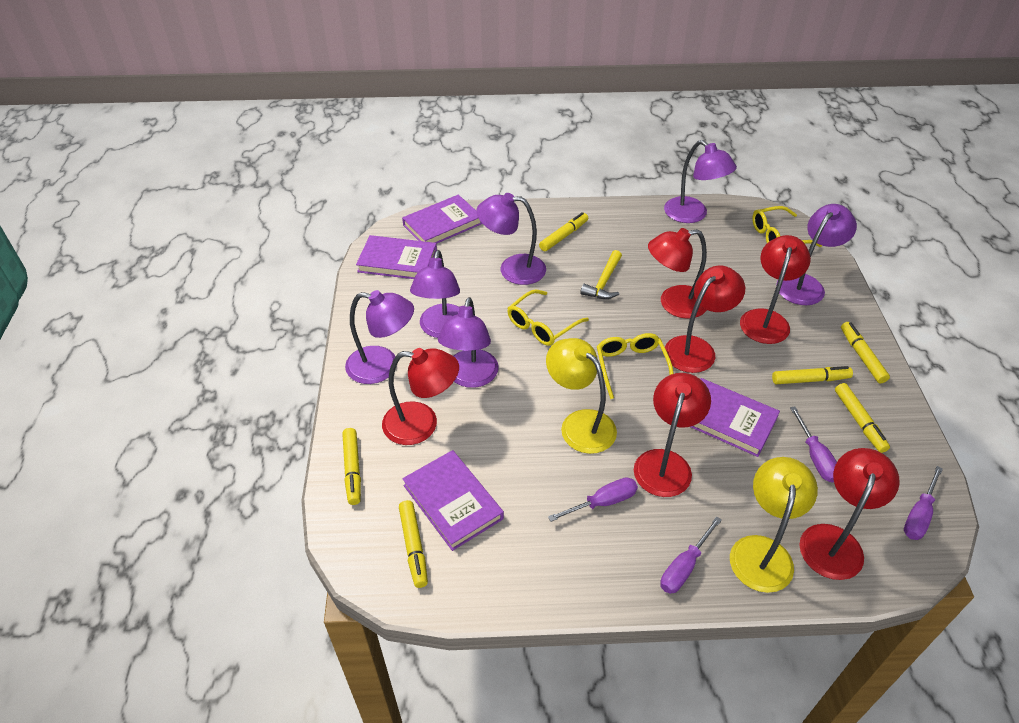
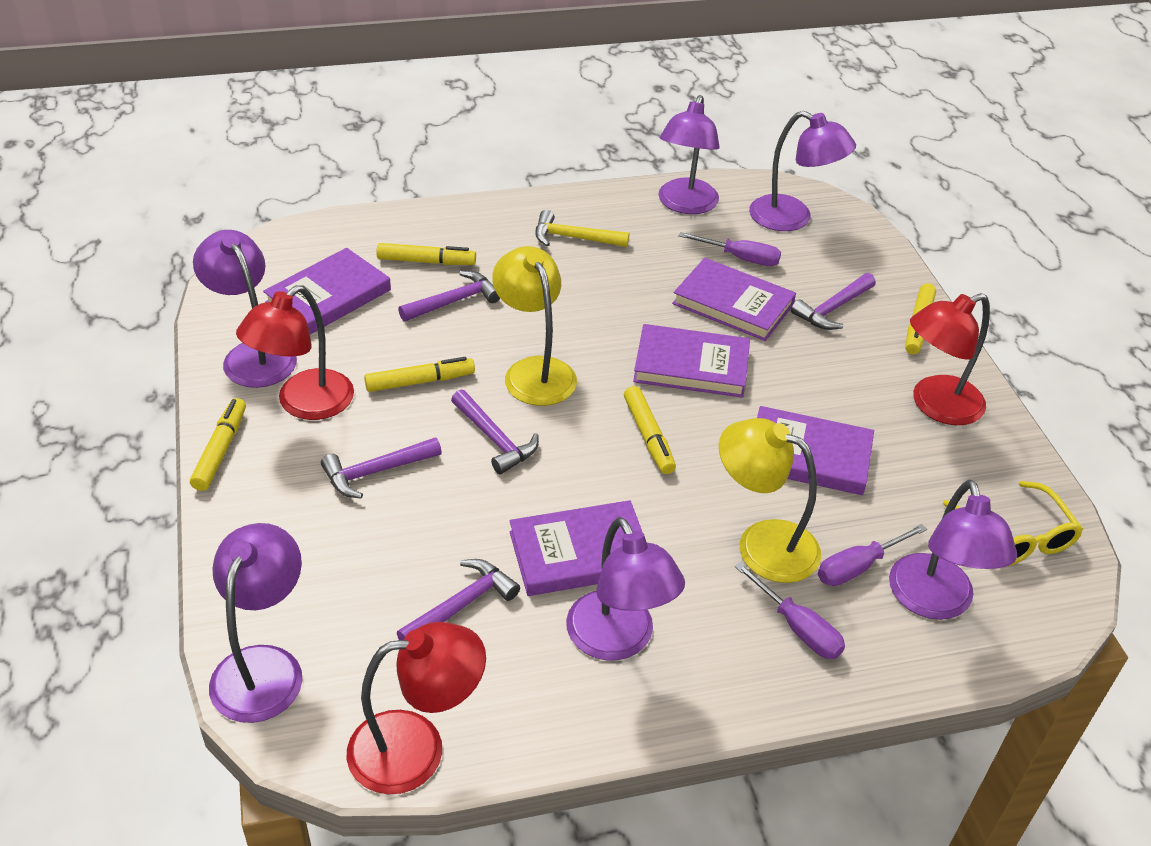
purple book: [356,235,437,279] [402,195,482,244] [402,450,504,551] [690,378,780,457] = 4 -> [263,248,391,334] [510,500,642,596] [633,324,750,398] [672,258,796,341] [757,406,874,495] = 5
purple hammer: none = 0 -> [321,437,442,499] [397,559,520,640] [398,271,500,321] [451,390,539,474] [791,273,876,330] = 5
purple screwdriver: [548,477,638,522] [660,516,722,594] [790,406,837,482] [904,466,943,540] = 4 -> [678,232,781,266] [735,562,845,659] [818,524,927,586] = 3
red lamp: [382,348,459,445] [634,373,711,497] [648,228,707,319] [665,266,745,373] [740,235,811,344] [799,448,900,580] = 6 -> [236,285,354,420] [347,622,486,795] [910,293,990,425] = 3
yellow glasses: [507,289,589,346] [597,333,674,399] [752,206,822,247] = 3 -> [943,481,1083,566] = 1
yellow marker: [342,428,361,505] [399,500,428,588] [539,212,588,251] [772,366,853,384] [835,383,890,453] [841,322,890,383] = 6 -> [190,398,246,491] [364,357,475,392] [376,243,476,265] [624,386,676,474] [905,283,936,355] = 5

